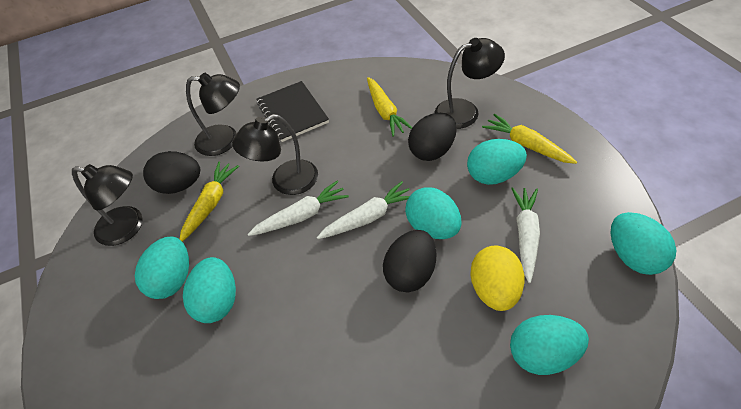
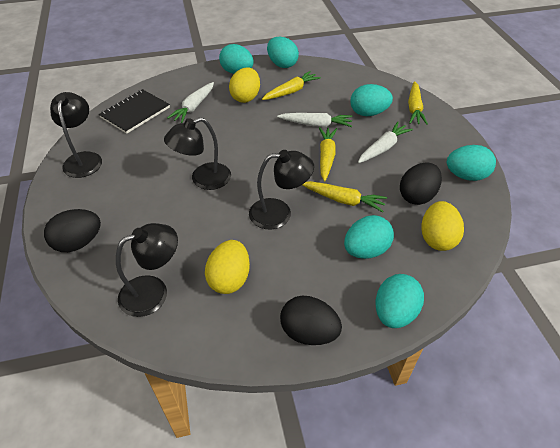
yellow carrot: [180,162,239,242] [367,77,413,137] [482,114,577,164] = 3 -> [262,71,321,100] [302,181,387,212] [319,127,337,181] [408,81,428,125] = 4
yellow egg: [470,246,525,311] = 1 -> [205,240,250,294] [229,67,260,103] [421,201,464,251] = 3

